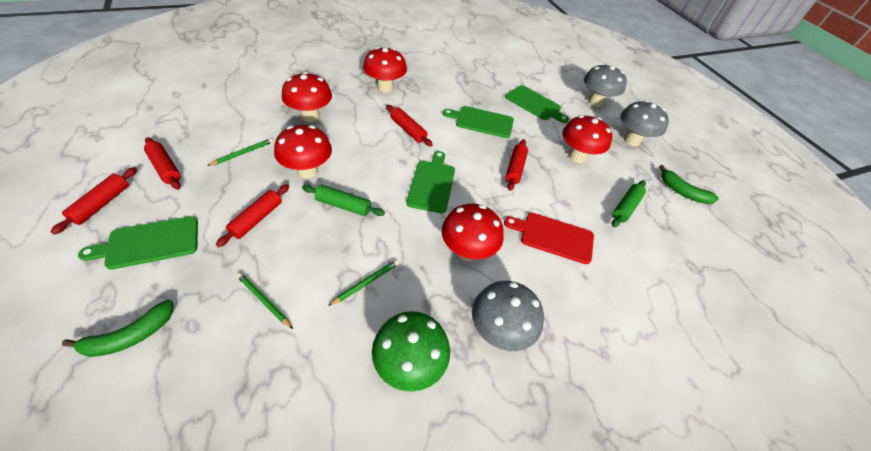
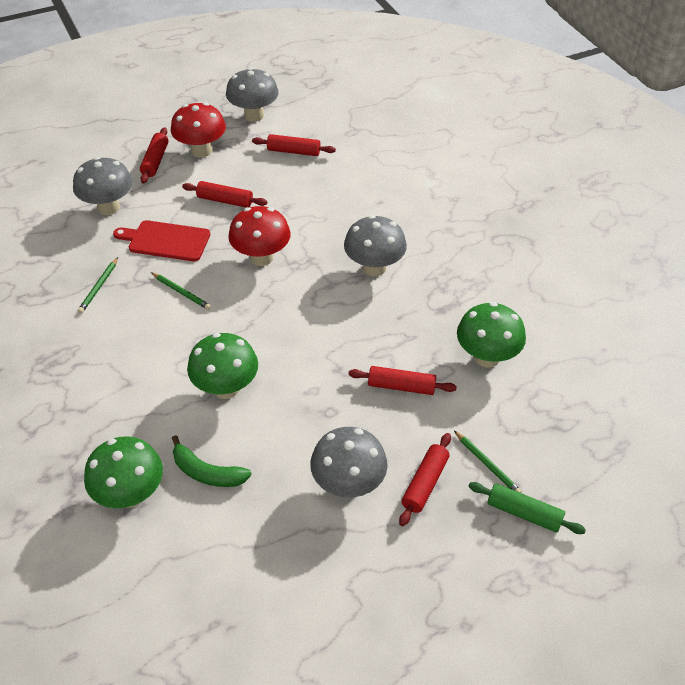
green banana: [62,300,173,357] [659,165,719,204] = 2 -> [172,435,252,487] = 1
green cutting board: [78,216,198,270] [406,151,455,213] [443,106,514,138] [505,85,569,123] = 4 -> none = 0
green mushroom: [372,311,450,392] = 1 -> [84,436,163,508] [187,333,258,399] [457,302,526,368] = 3
green rolling pin: [302,185,385,216] [612,180,646,227] = 2 -> [468,482,586,534] = 1
grey mushroom: [472,281,544,351] [584,64,627,107] [620,100,669,146] = 3 -> [73,157,133,215] [226,67,279,122] [310,427,388,497] [344,215,407,277] = 4
red mushroom: [274,125,332,178] [282,72,332,122] [363,47,407,93] [442,204,504,261] [562,115,612,163] = 5 -> [171,102,226,158] [228,206,291,266] = 2

